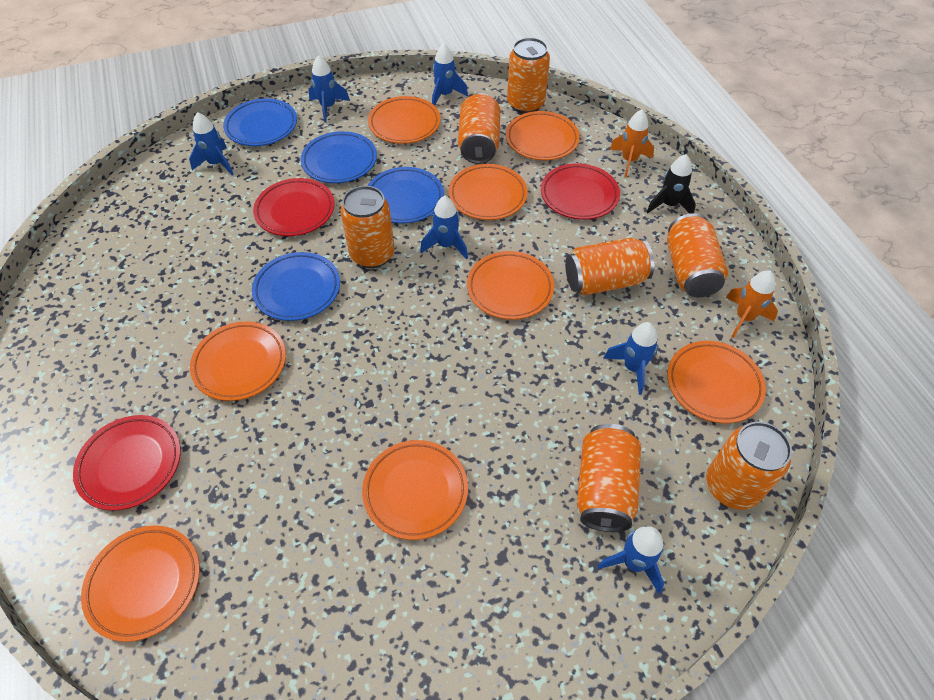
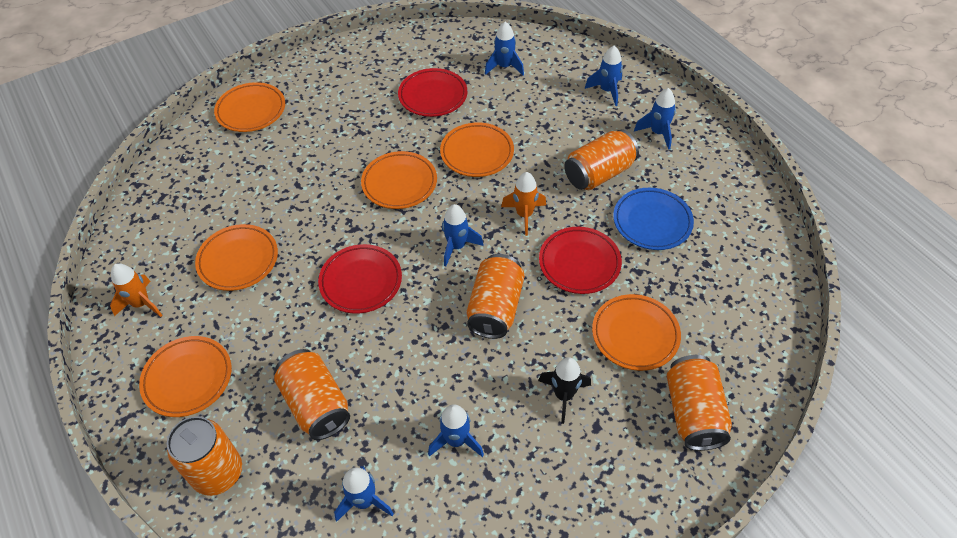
blue plate: [223,98,297,146] [252,252,340,321] [301,131,377,183] [368,167,444,223] = 4 -> [613,188,694,250] = 1
orange can: [340,186,394,268] [458,93,500,164] [507,37,550,114] [565,238,654,295] [577,424,641,532] [667,213,728,297] [706,422,792,510] = 7 -> [167,416,242,496] [274,349,350,440] [466,254,525,339] [564,130,639,190] [667,355,732,451] = 5
orange plate: [81,525,200,642] [190,321,286,401] [362,440,468,540] [368,96,440,144] [449,164,528,220] [467,251,554,320] [506,111,580,160] [667,341,766,423] = 8 -> [139,336,232,417] [195,224,278,291] [214,82,285,132] [361,151,437,209] [440,122,514,177] [592,294,681,371] = 6

